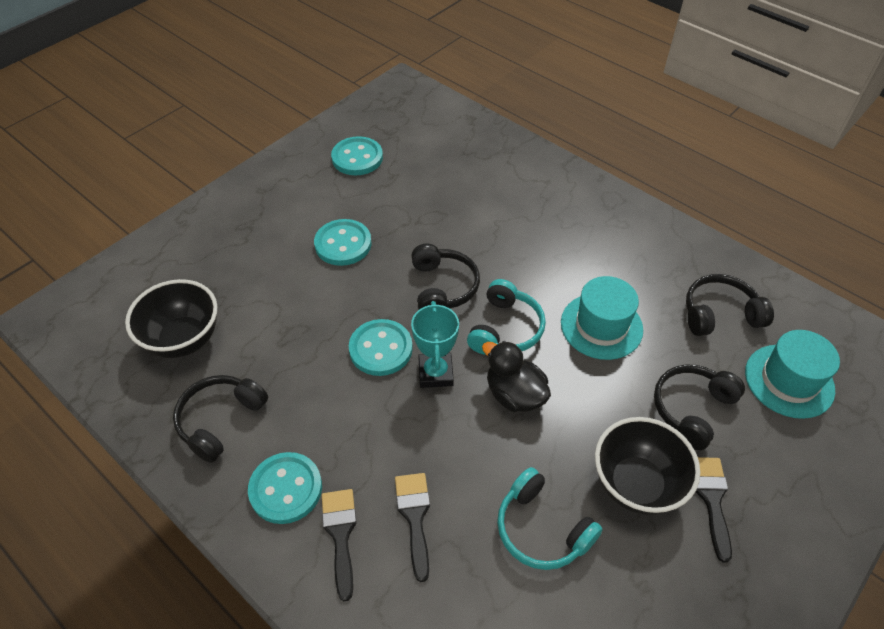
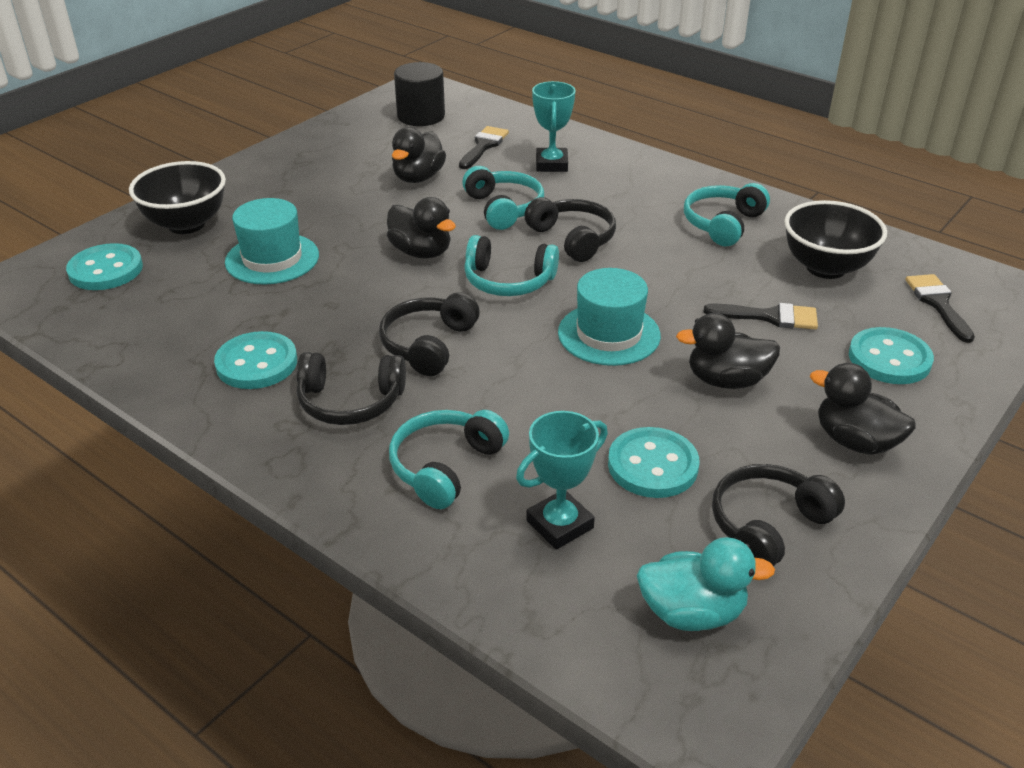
black cylinder: none = 0 -> [394,62,445,126] = 1
black duck: [482,341,551,412] = 1 -> [387,197,456,258] [392,127,446,183] [676,313,780,389] [810,363,916,455] = 4
turquoise duck: none = 0 -> [637,537,775,631] = 1
turquoise headphones: [467,279,546,355] [497,467,603,570] = 2 -> [389,410,509,509] [462,166,544,230] [464,235,559,296] [684,183,770,246] = 4
turquoise trophy: [411,301,459,388] = 1 -> [516,411,608,549] [532,81,576,172] = 2

